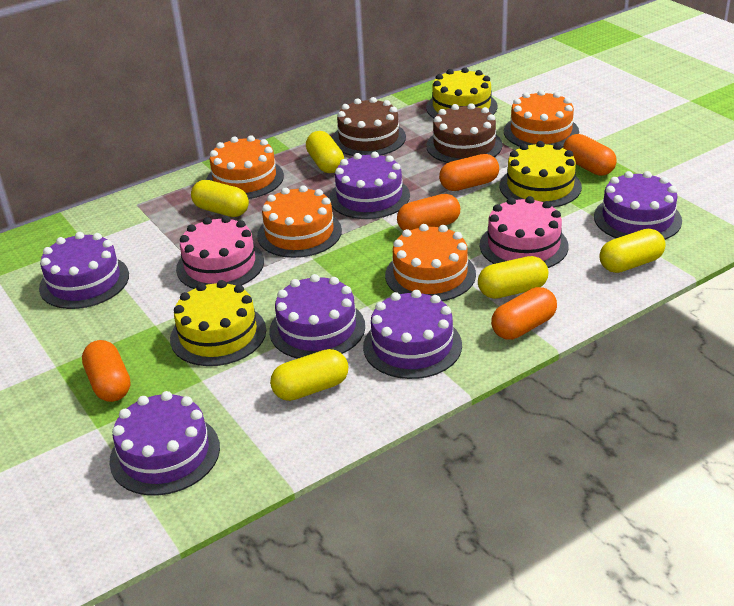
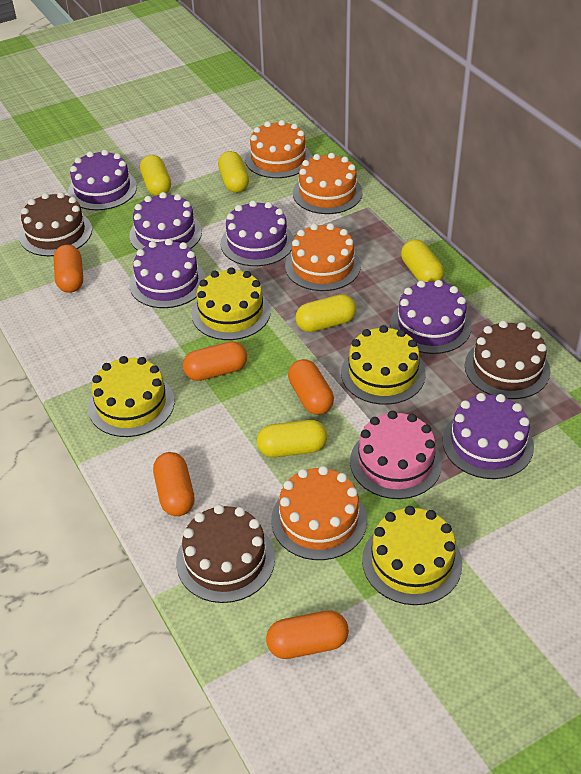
brown cake: [332,97,406,156] [426,103,503,163] = 2 -> [19,192,92,256] [176,504,275,603] [465,320,550,399] = 3
pink cake: [176,216,264,289] [480,196,569,268] = 2 -> [350,411,442,499] = 1
yellow cake: [170,280,266,366] [426,67,498,118] [500,141,582,207] = 3 -> [88,356,175,437] [191,267,271,340] [341,325,426,405] [362,506,462,605] = 4

